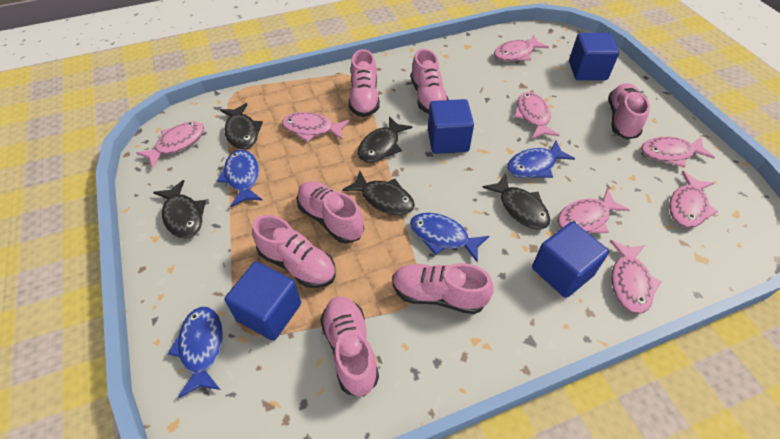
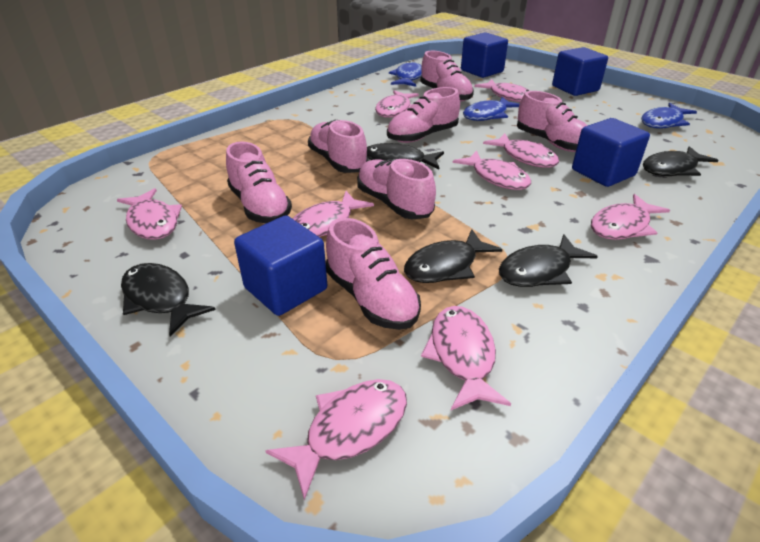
blue fish: [168,307,223,398] [217,150,263,207] [410,213,489,262] [507,140,575,178] = 4 -> [389,61,422,87] [463,97,519,121] [641,103,697,129] = 3
pink fish: [136,121,204,168] [282,112,349,142] [494,35,549,61] [514,92,560,139] [558,188,630,233] [610,240,662,314] [641,137,715,168] [669,171,718,228] = 8 -> [117,188,182,240] [265,379,407,500] [293,191,374,237] [375,90,419,118] [421,306,511,410] [453,151,531,190] [474,79,530,102] [483,133,559,167] [591,194,670,240] = 9

